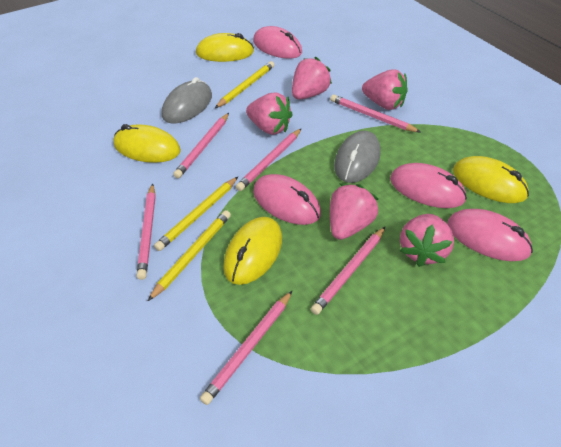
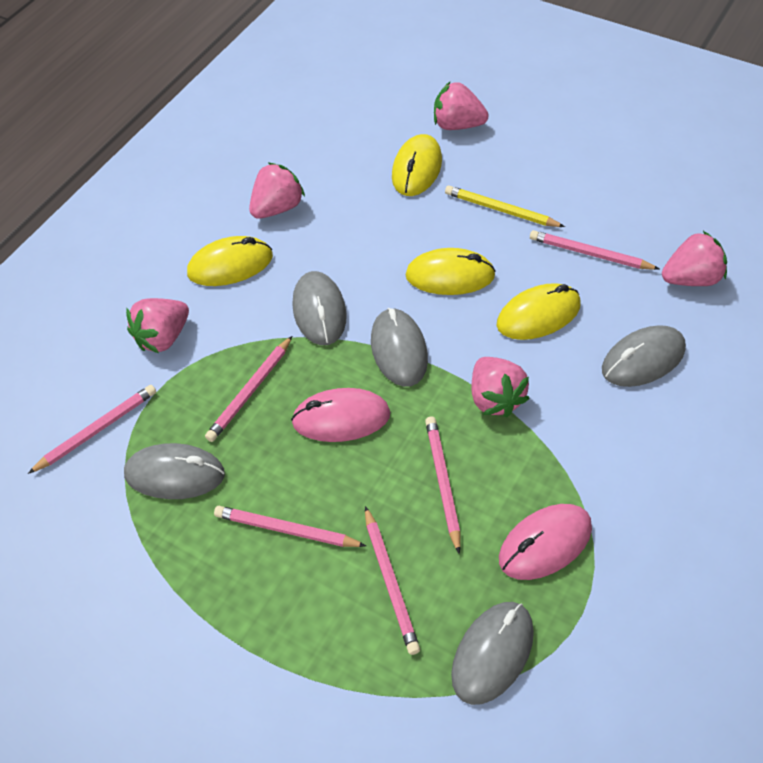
grey mouse: [162,77,212,124] [334,131,381,183] = 2 -> [124,443,225,499] [292,271,347,345] [371,308,428,387] [451,602,534,705] [602,325,686,387] = 5
pink mouse: [253,26,302,59] [253,174,321,225] [390,163,467,208] [447,209,533,261] = 4 -> [291,388,390,442] [499,504,592,580] = 2
yellow pencil: [148,210,231,301] [154,177,238,251] [215,61,274,108] = 3 -> [445,185,565,227] = 1

